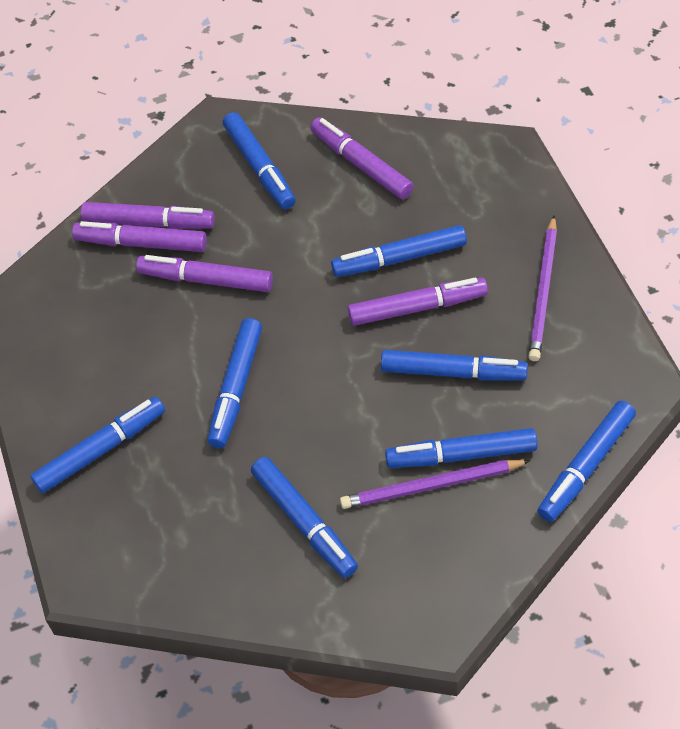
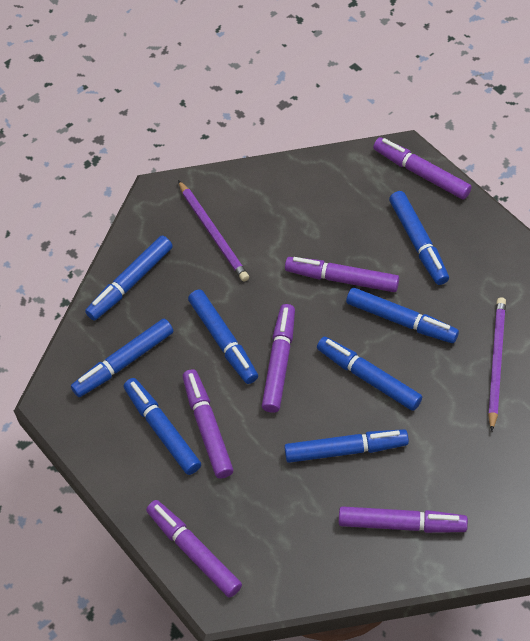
purple marker: [72,221,207,252] [81,202,215,229] [136,255,273,292] [311,117,414,199] [348,278,488,326] = 5 -> [146,500,242,598] [183,369,233,479] [262,304,295,413] [285,257,399,292] [339,506,468,533] [373,137,472,200] = 6

